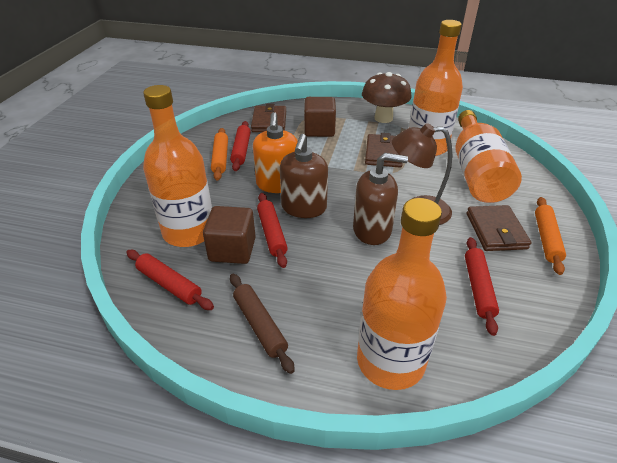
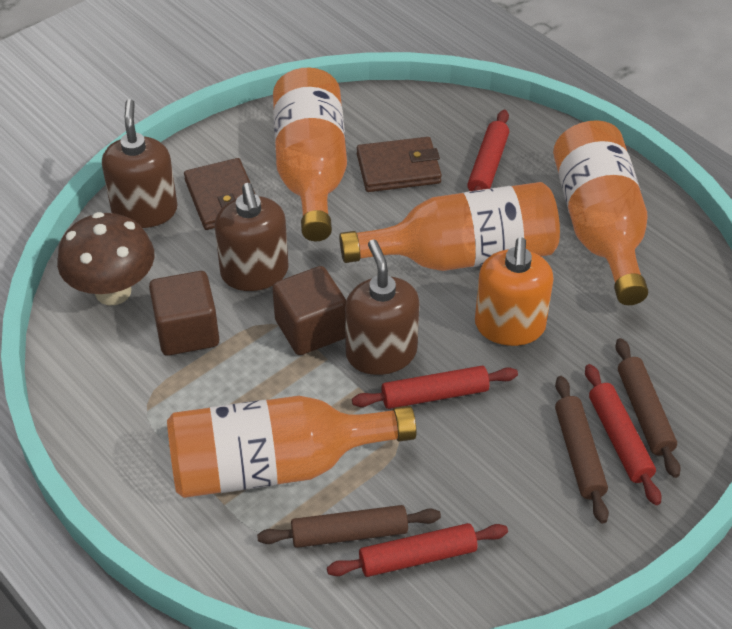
brown lamp: [392,123,452,225] = 1 -> none = 0
brown rolling pin: [230,274,295,374] = 1 -> [257,505,441,548] [555,376,609,524] [615,338,681,478] = 3
brown soap dispenser: [280,134,328,218] [353,153,408,245] = 2 -> [102,99,178,228] [215,183,289,291] [345,239,420,375] = 3
brown wallet: [251,104,286,132] [365,133,402,168] [467,205,531,251] = 3 -> [184,158,256,230] [357,137,442,192] = 2
orange rolling pin: [211,128,228,181] [535,197,566,275] = 2 -> none = 0

